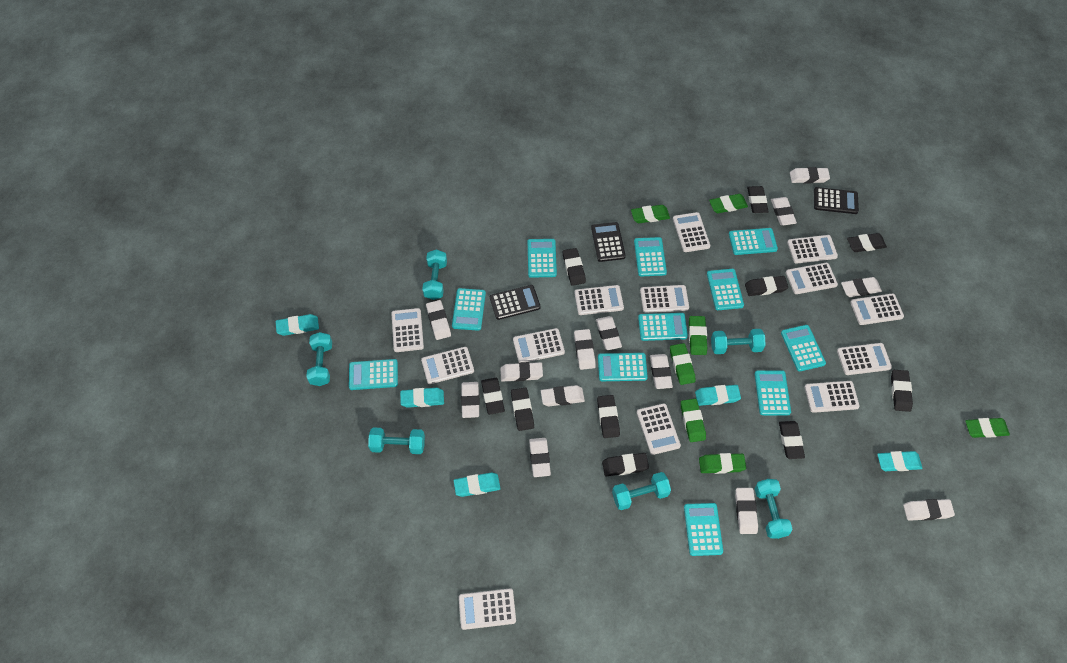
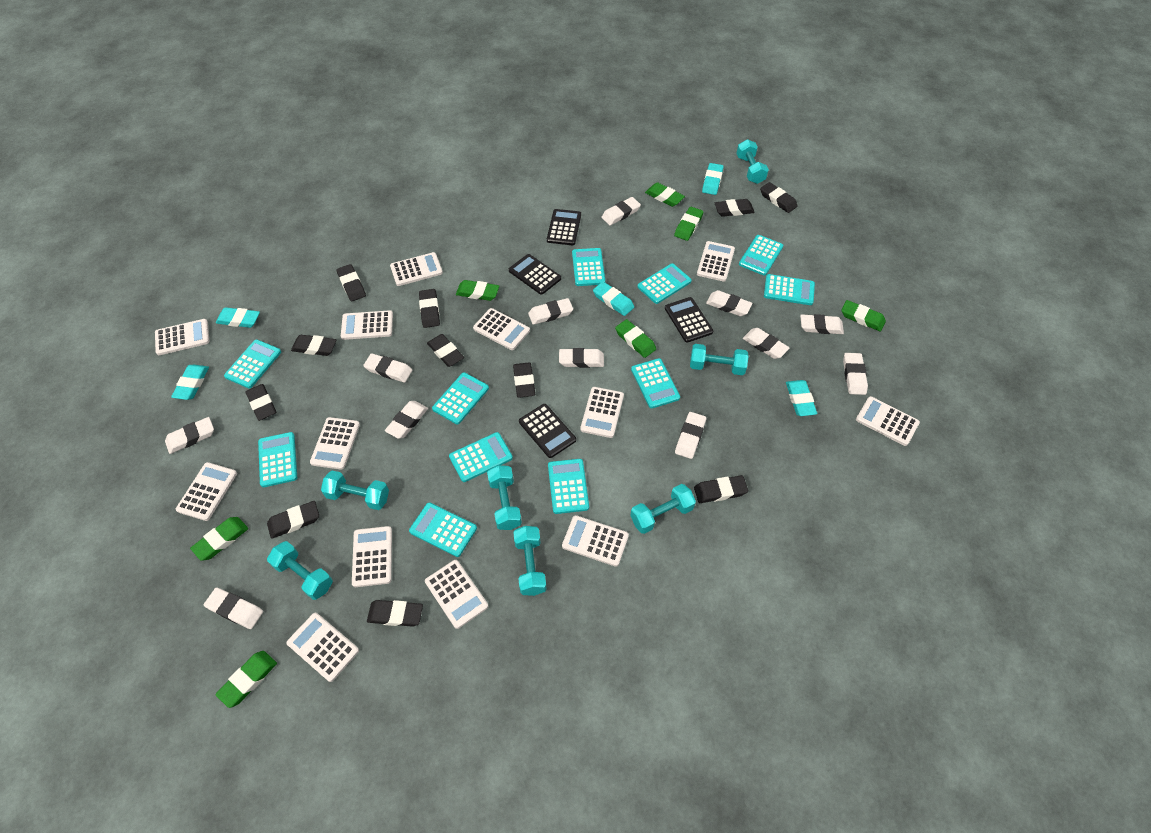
black calculator: [490,285,541,320] [591,222,626,262] [814,187,859,214] = 3 -> [509,254,561,295] [519,404,576,458] [547,209,581,245] [665,297,713,342] = 4
black eraser: [481,378,505,415] [511,387,534,431] [563,248,586,286] [597,395,620,438] [602,453,649,476] [745,276,788,296] [747,186,769,213] [779,421,805,459] [847,233,887,252] [891,370,913,412] = 10 -> [245,384,276,421] [267,501,319,539] [291,335,336,356] [336,264,366,301] [367,600,423,627] [419,289,440,328] [427,334,464,367] [513,362,535,398] [694,475,748,503] [715,199,755,217] [760,182,797,213] = 11
turquoise dumbbell: [306,332,332,386] [368,427,425,454] [422,249,447,300] [612,472,671,510] [711,329,766,354] [755,479,792,539] = 6 -> [267,541,333,600] [321,470,389,510] [487,465,522,530] [513,526,547,596] [630,484,696,534] [690,344,749,375] [736,139,769,184] = 7
white eraser: [426,300,451,340] [461,382,479,418] [500,362,543,382] [529,438,551,477] [541,385,585,406] [574,329,596,370] [596,316,622,350] [650,354,673,389] [735,488,758,534] [771,197,797,225] [790,167,830,183] [841,277,882,297] [903,499,955,521] = 13 -> [165,417,214,454] [204,587,263,629] [363,353,412,383] [385,401,428,439] [528,298,573,325] [559,348,604,368] [601,197,641,226] [675,412,706,459] [706,290,752,316] [743,328,789,359] [800,314,844,334] [843,353,868,395] = 12

